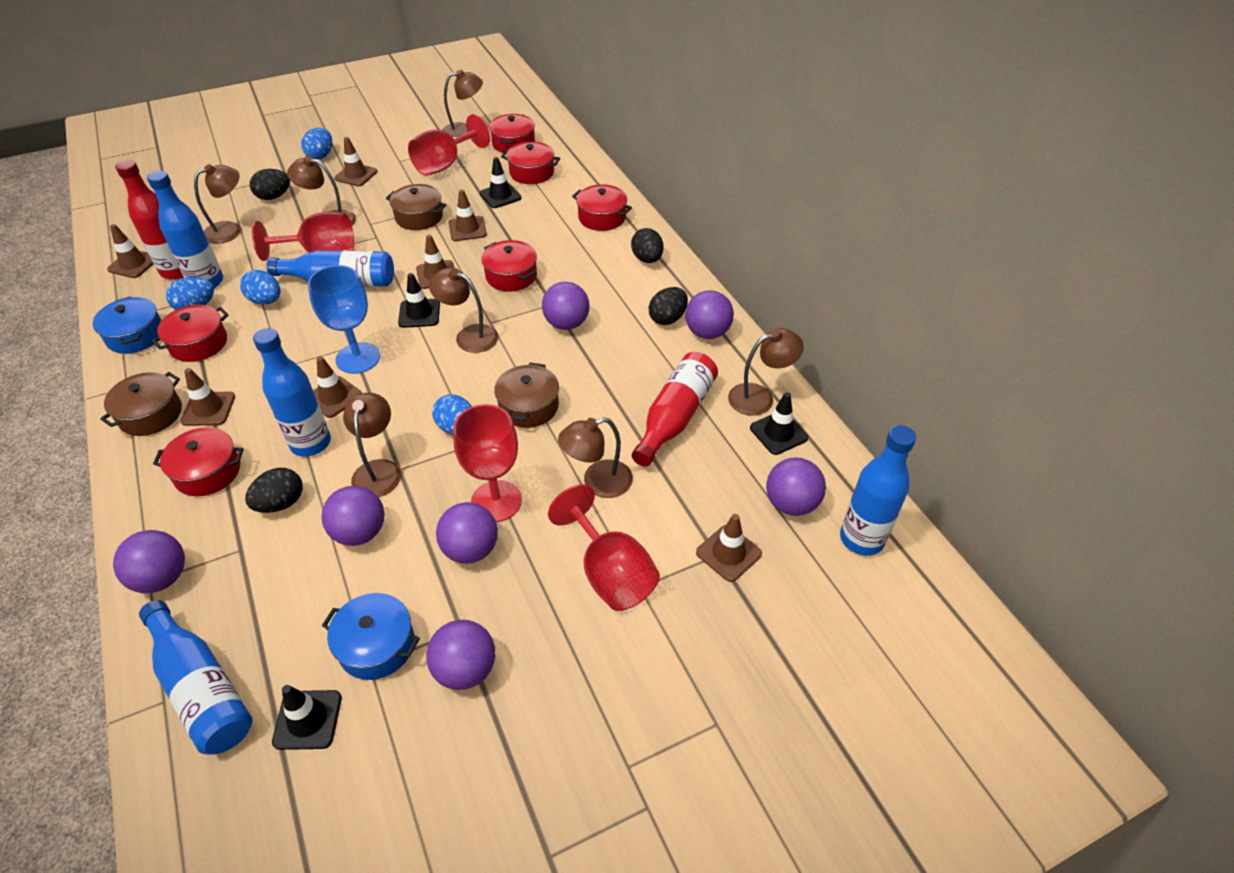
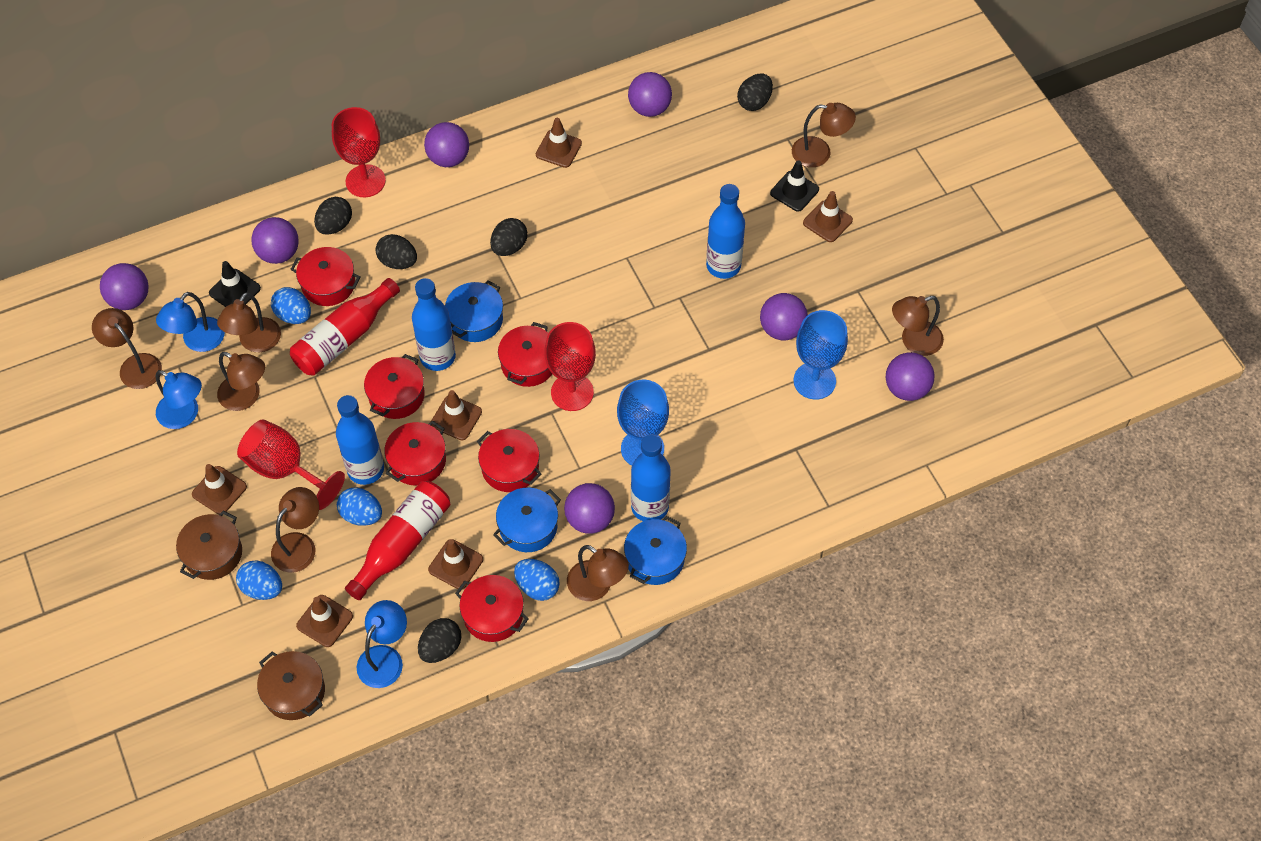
black egg: [245,468,303,513] [250,169,290,200] [631,228,663,263] [649,287,688,325] = 4 -> [314,197,352,235] [375,234,417,269] [418,618,461,663] [490,218,528,256] [737,74,773,111] = 5
black traffic cone: [272,685,342,750] [398,273,440,328] [479,157,522,208] [750,392,808,455] = 4 -> [209,261,261,307] [770,160,819,212] = 2
blue bottle: [139,600,253,755] [147,171,223,288] [253,328,331,457] [266,250,394,287] [840,425,916,556] = 5 -> [336,395,384,485] [412,278,456,371] [631,434,671,521] [706,184,745,279] = 4
blue goblet: [308,265,380,374] = 1 -> [617,380,669,466] [793,310,848,400] = 2
blue lamp: none = 0 -> [156,292,225,352] [156,370,202,429] [357,600,407,688] = 3
blue pot: [93,296,161,354] [322,593,420,680] = 2 -> [445,280,503,342] [493,488,561,552] [624,516,687,585] = 3
brown pot: [100,372,182,436] [386,184,446,230] [494,362,559,428] = 3 -> [176,511,242,580] [257,651,325,720] = 2
brown traffic cone: [107,224,153,278] [180,368,235,426] [313,356,362,418] [334,137,377,186] [416,235,454,289] [449,190,487,241] [696,514,762,582] = 7 -> [192,464,247,514] [296,595,353,647] [428,539,483,589] [431,390,482,440] [536,118,582,168] [803,191,853,242] = 6
red goblet: [252,212,354,261] [408,114,490,176] [453,404,522,522] [548,484,660,611] = 4 -> [237,419,345,510] [332,107,386,197] [545,322,596,411] = 3

